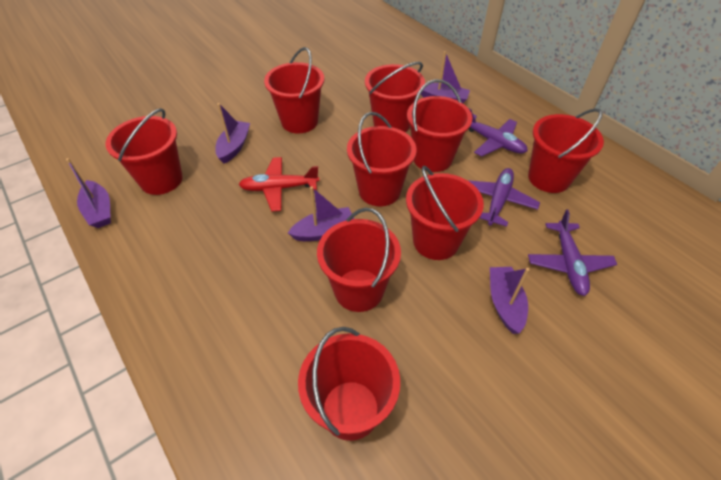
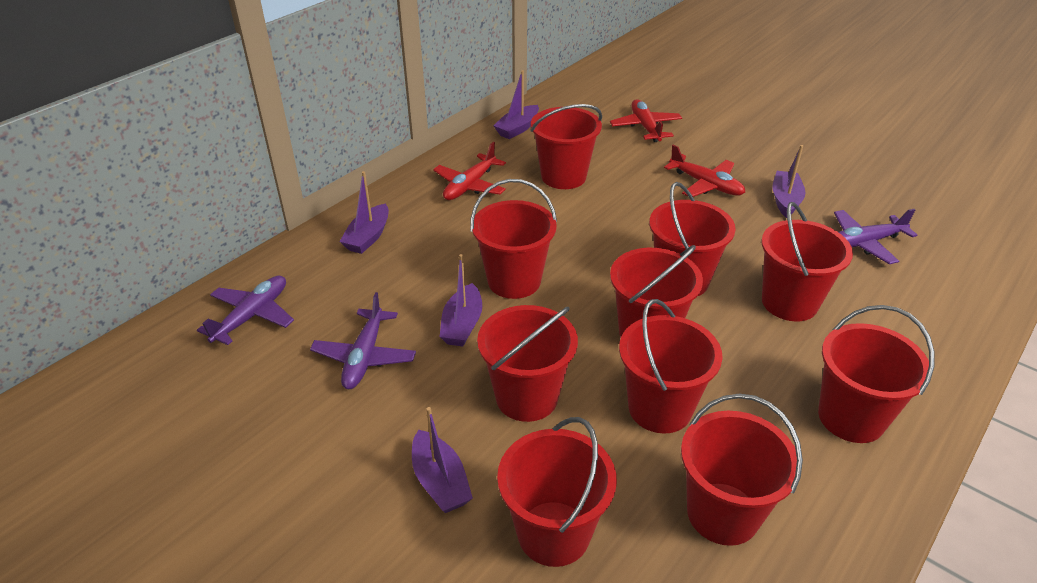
red bucket: [106,108,183,195] [264,47,325,134] [298,327,400,441] [317,207,401,312] [347,112,417,206] [365,61,425,132] [406,166,484,260] [407,79,472,172] [528,108,604,193] = 9 -> [470,179,557,299] [477,305,578,422] [497,417,617,567] [531,104,602,189] [610,245,703,338] [619,299,723,433] [649,182,736,296] [681,393,803,546] [761,202,853,321] [818,305,935,443] = 10
red plane: [238,157,319,211] = 1 -> [433,142,506,200] [610,99,682,142] [664,145,745,197] = 3

